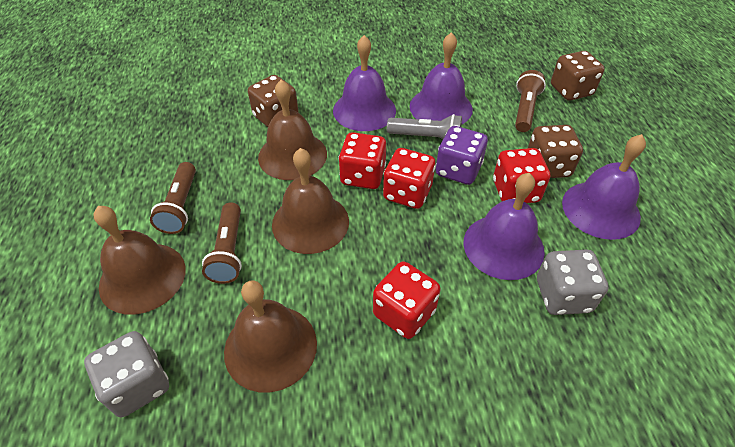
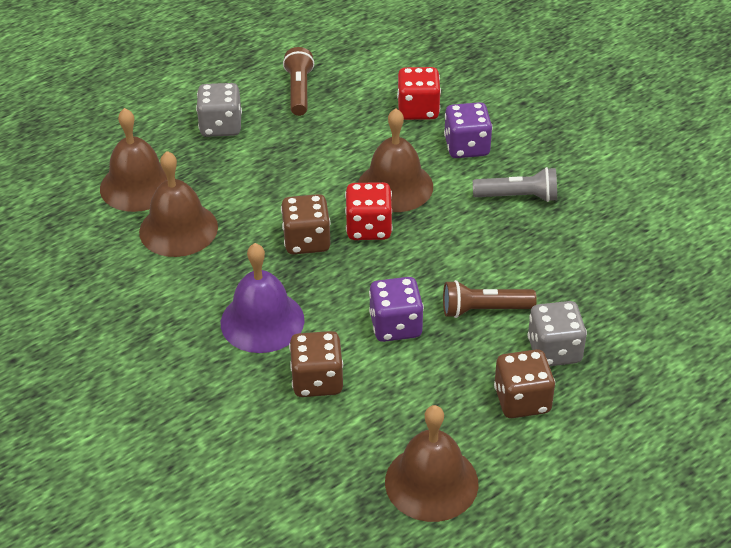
brown flashlight: [150,162,196,234] [202,202,242,284] [515,70,546,132] = 3 -> [283,47,314,116] [443,280,537,318] = 2
purple bell: [333,35,396,131] [410,32,473,124] [464,173,545,280] [562,134,646,240] = 4 -> [221,243,304,353] = 1
purple dice: [436,126,488,185] = 1 -> [369,277,424,342] [444,102,493,158] = 2
red dice: [338,132,386,189] [373,261,441,339] [383,148,436,209] [493,148,550,203] = 4 -> [345,182,393,240] [397,67,441,120] = 2

